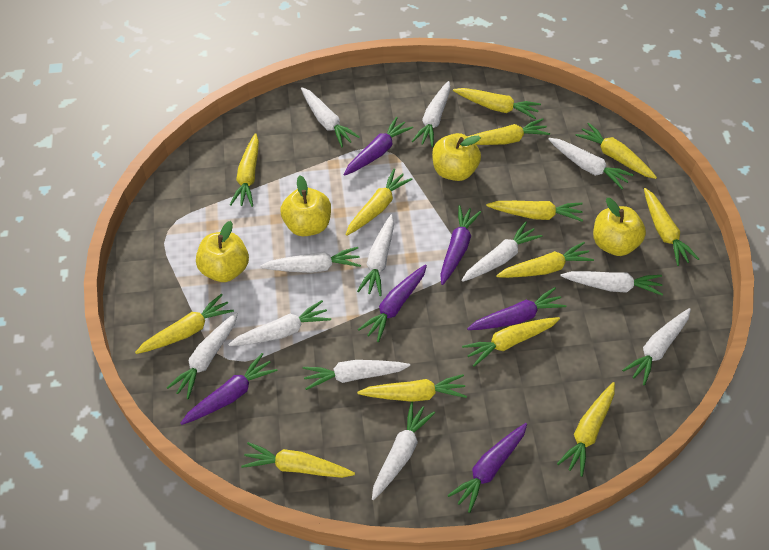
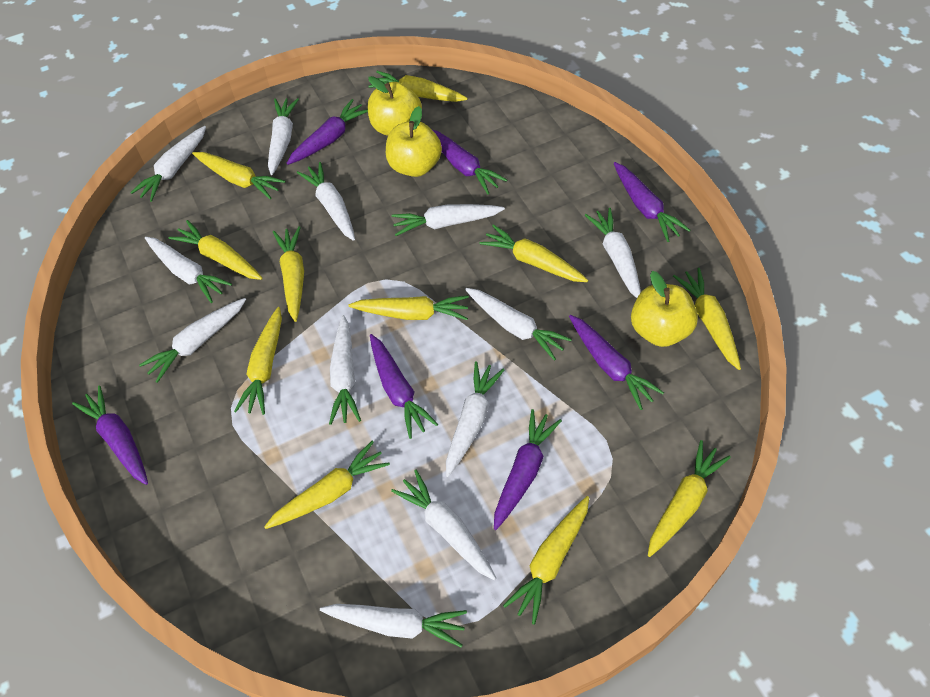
purple carrot: [180,353,278,425] [343,117,413,176] [358,265,427,342] [440,205,481,285] [447,423,527,513] [467,287,566,330] = 6 -> [72,386,148,485] [286,99,368,165] [370,334,438,439] [431,129,507,194] [494,409,562,530] [569,315,664,410] [614,162,690,242] = 7
yellow apple: [196,221,249,282] [280,176,331,236] [432,133,481,181] [593,198,646,256] = 4 -> [368,76,422,136] [386,106,442,177] [631,271,698,347] = 3
yellow carrot: [135,294,234,354] [230,133,259,207] [241,442,355,478] [345,169,412,236] [357,374,467,402] [453,88,541,119] [462,317,560,367] [467,118,550,145] [486,201,583,222] [496,242,594,278] [557,382,615,477] [575,123,657,179] [644,188,699,266] = 13 -> [169,220,263,280] [192,152,285,199] [234,307,282,415] [264,441,390,529] [273,226,304,322] [348,295,469,320] [368,71,468,102] [479,224,588,282] [503,496,589,625] [648,440,731,557] [673,268,741,370] = 11

